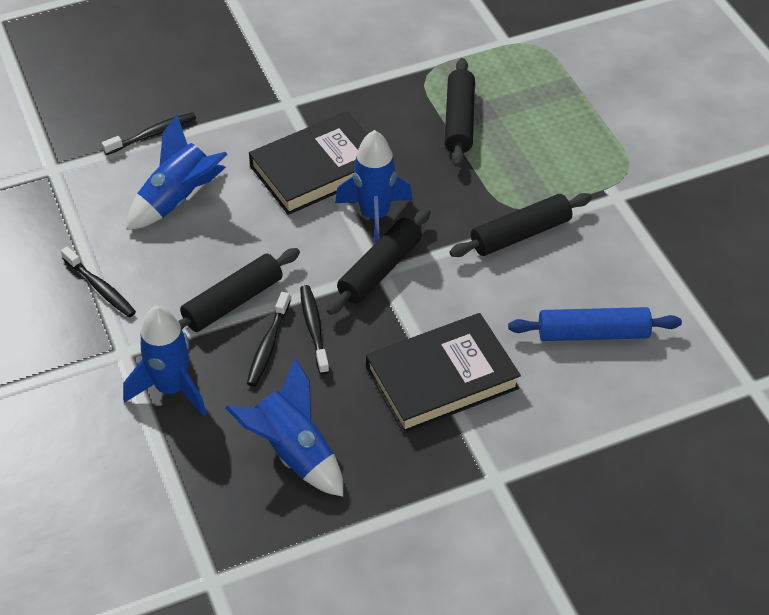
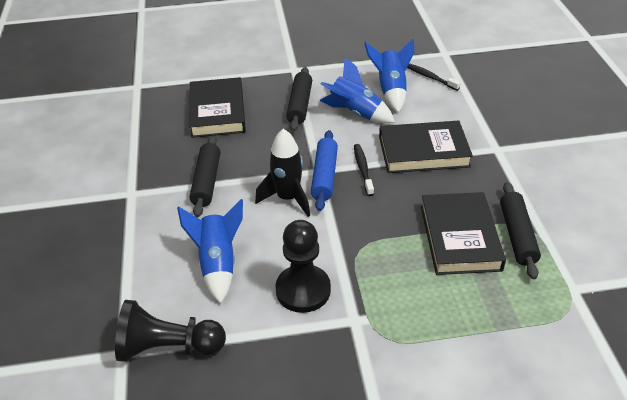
black book: [249,111,367,215] [366,313,521,433] = 2 -> [189,77,246,138] [379,121,473,173] [421,192,506,275] = 3
black pawn: none = 0 -> [115,300,226,362] [275,220,331,313] = 2
black rocket: none = 0 -> [255,129,310,217] = 1
black rolling pin: [178,248,300,332] [327,209,430,315] [445,58,475,167] [449,193,592,257] = 4 -> [190,136,220,218] [286,67,312,131] [500,182,541,279] = 3
black toothbrush: [61,247,136,317] [102,112,196,155] [247,292,290,386] [300,285,329,374] = 4 -> [354,144,374,196] [407,63,461,91] = 2
blue rocket: [123,306,207,417] [127,114,228,230] [225,358,343,497] [335,130,413,243] = 4 -> [177,199,243,304] [320,57,395,123] [364,39,414,113] = 3

